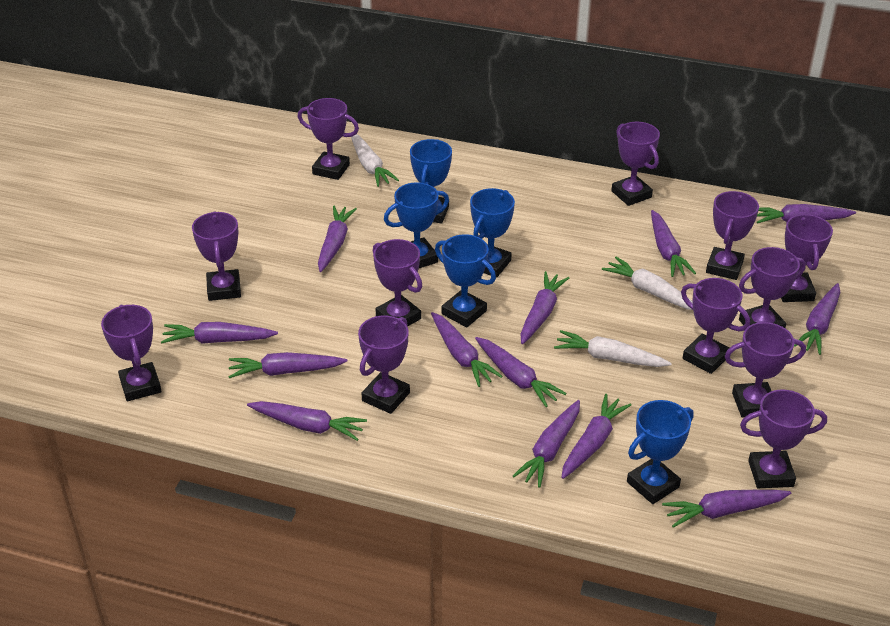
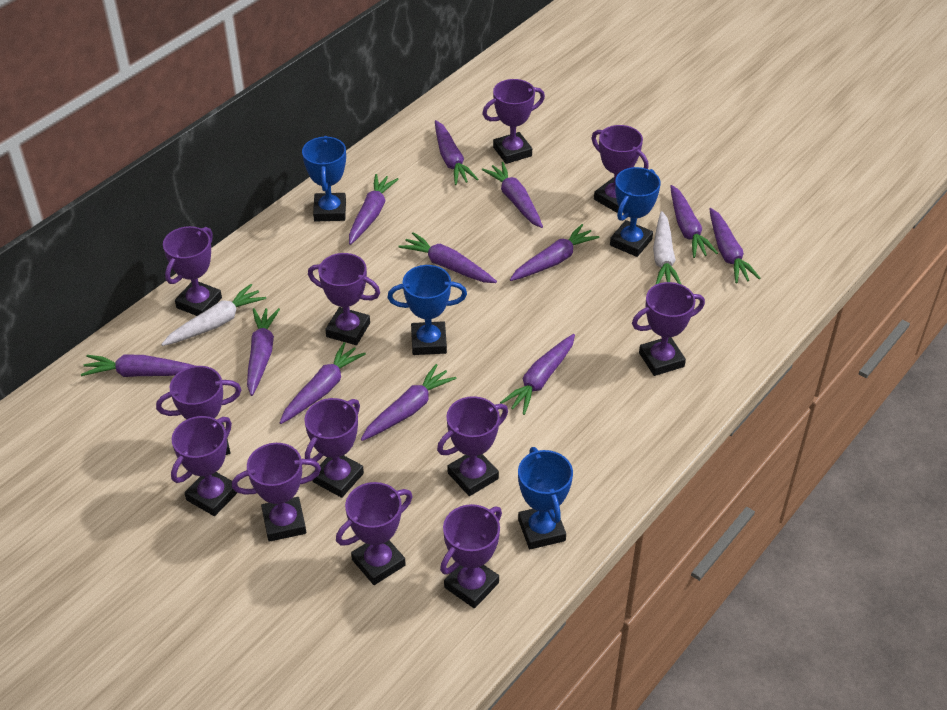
blue trophy: [384,182,449,268] [410,139,452,224] [435,234,496,327] [470,188,515,278] [627,400,694,504] = 5 -> [302,136,346,221] [387,265,467,355] [518,447,573,549] [610,167,661,257] = 4
purple carrot: [161,322,278,344] [228,352,347,378] [247,401,367,441] [318,206,357,272] [431,312,503,387] [475,337,566,407] [513,400,580,488] [520,271,569,344] [561,394,632,479] [651,210,696,277] [662,490,791,528] [757,204,856,223] [794,283,840,355] = 13 -> [81,354,195,377] [247,308,280,396] [279,342,366,424] [349,174,399,245] [361,364,457,441] [398,232,497,283] [435,120,478,185] [482,162,543,228] [500,334,575,415] [510,224,600,281] [670,185,718,258] [709,208,761,283] = 12
white carrot: [351,134,399,187] [554,330,672,367] [602,257,693,310] = 3 -> [161,284,266,346] [653,211,682,285] = 2

